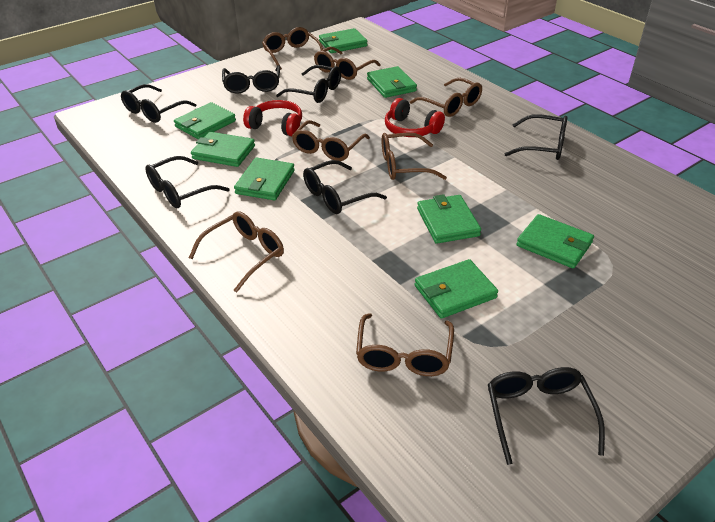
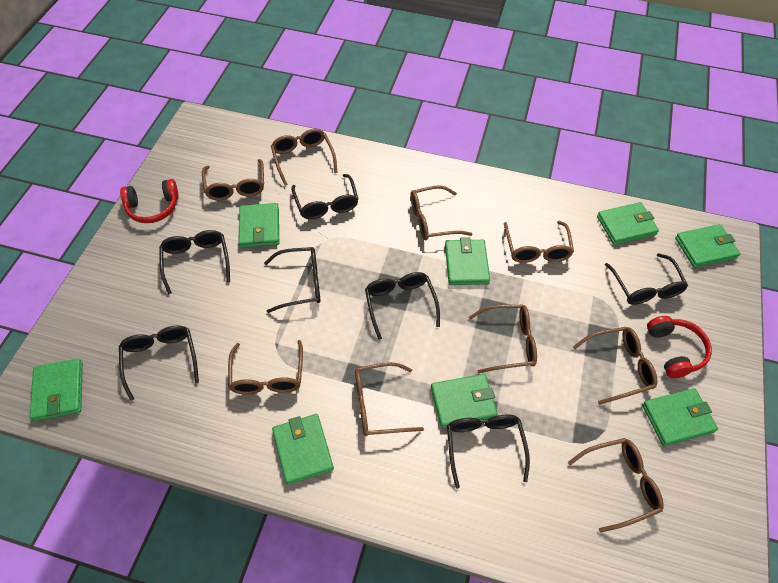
brown glasses: [189,211,284,293] [262,27,323,70] [292,120,370,161] [314,47,381,80] [356,313,454,376] [382,132,447,180] [410,78,482,117] = 7 -> [202,159,264,200] [228,340,303,394] [271,129,338,186] [355,362,424,436] [410,185,473,241] [469,305,537,373] [504,221,574,263] [568,438,664,533] [573,327,658,405] = 9

